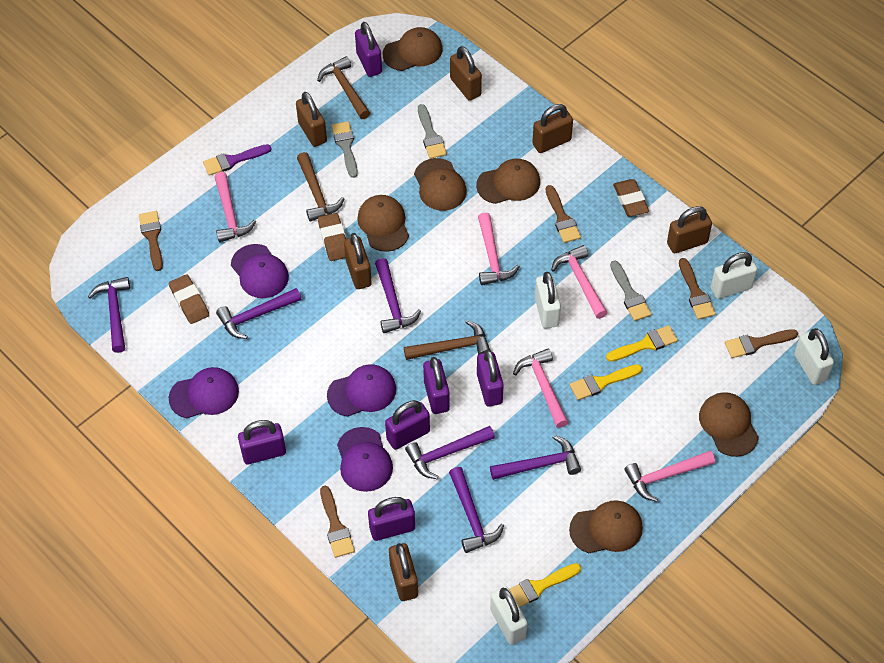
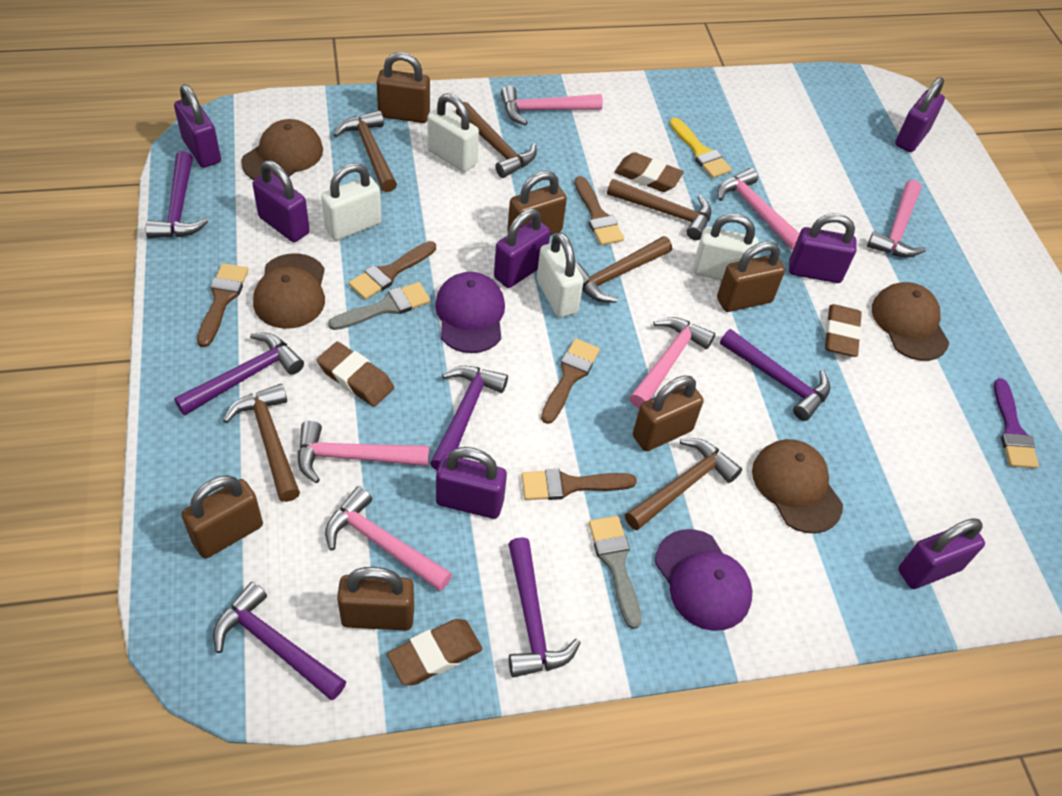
brown cap: [357,195,409,252] [383,27,443,71] [414,158,467,211] [476,159,540,204] [569,500,643,553] [699,392,759,457] = 6 -> [241,119,323,180] [253,253,325,329] [752,439,843,533] [872,282,949,361] = 4
brown eraser: [169,274,209,324] [318,213,346,261] [613,179,649,217] = 3 -> [317,342,394,407] [387,619,482,685] [615,152,684,192] [825,304,862,357] = 4
brown hammer: [297,152,344,222] [317,56,370,119] [404,320,490,360] = 3 -> [223,384,300,502] [333,110,397,192] [456,102,537,178] [575,236,672,302] [607,179,711,240] [625,438,742,530] = 6
grey brush: [331,121,358,178] [418,104,447,159] [610,260,652,321] = 3 -> [328,282,431,330] [589,516,642,629] = 2
pink hammer: [214,172,256,242] [478,212,520,285] [513,349,568,428] [551,245,608,319] [624,451,715,502] = 5 -> [298,420,429,483] [325,486,452,591] [501,86,603,126] [629,317,715,408] [718,168,800,250] [867,180,926,257] = 6
purple cap: [169,367,239,418] [231,244,289,298] [327,364,396,417] [337,427,393,492] = 4 -> [435,272,505,353] [655,529,752,631] = 2
purple padlock: [238,420,286,464] [355,22,382,77] [368,497,415,541] [385,400,430,450] [423,357,450,414] [477,349,504,407] = 6 -> [174,84,221,168] [252,160,310,242] [436,447,507,519] [494,208,550,288] [789,214,856,283] [895,77,945,152] [898,518,985,589] = 7
yellow brush: [509,563,581,607] [570,364,642,400] [606,325,678,362] = 3 -> [670,118,732,178] = 1

